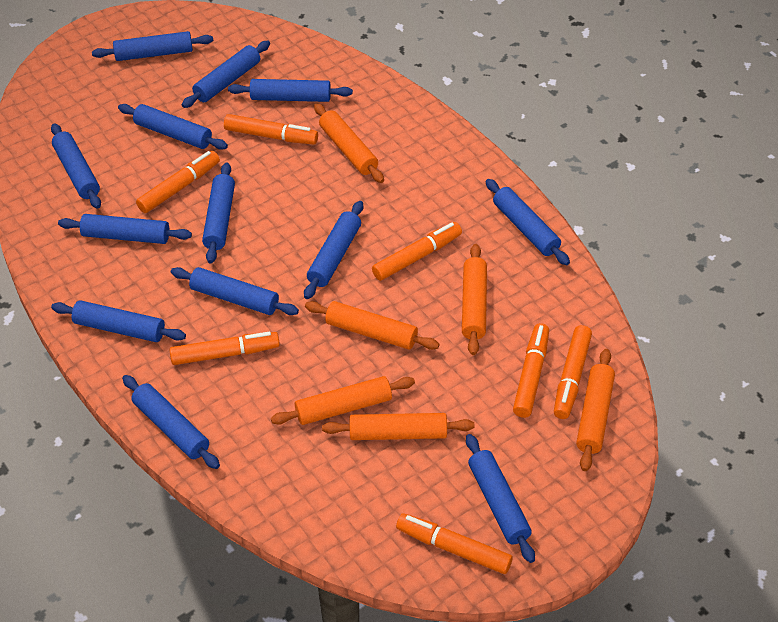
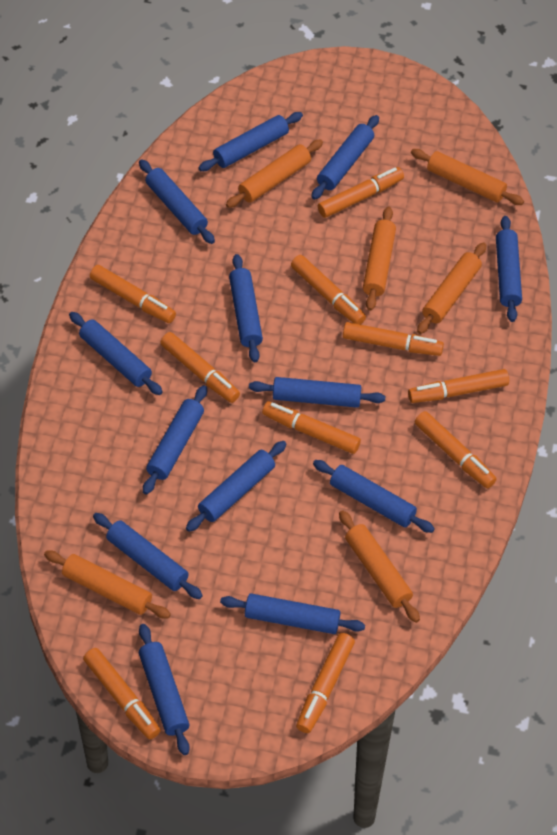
orange marker: [136,151,220,213] [170,332,280,365] [224,114,318,145] [372,222,462,281] [396,514,513,574] [513,323,549,418] [554,325,592,419] = 7 -> [83,648,161,739] [90,265,176,323] [160,332,240,403] [262,401,361,454] [291,255,366,325] [296,633,355,733] [318,167,404,218] [343,322,444,356] [408,369,509,403] [415,411,497,489] = 10

